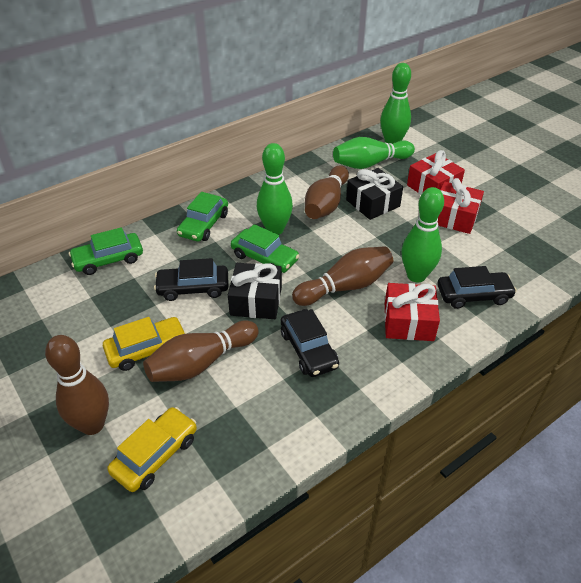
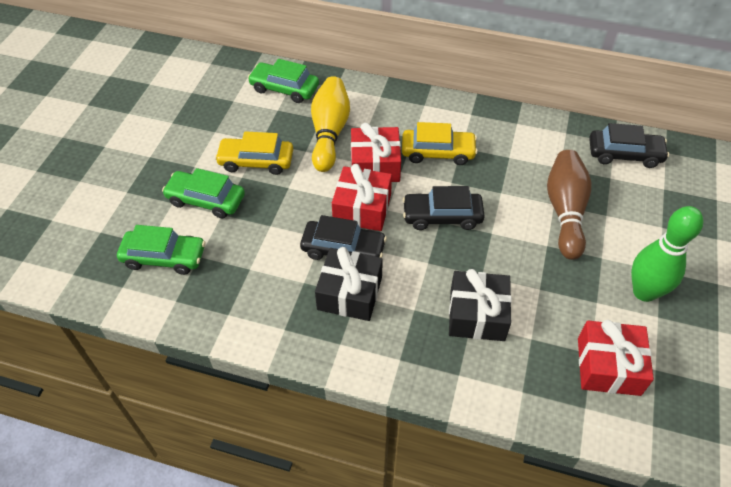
brown bowling pin: [45,335,109,435] [143,321,259,382] [292,246,393,306] [305,165,349,219] = 4 -> [547,150,592,260] = 1
green bowling pin: [257,143,293,235] [333,137,415,169] [380,63,411,144] [402,187,444,282] = 4 -> [631,206,703,302] = 1
yellow bowling pin: none = 0 -> [311,76,350,172] = 1

